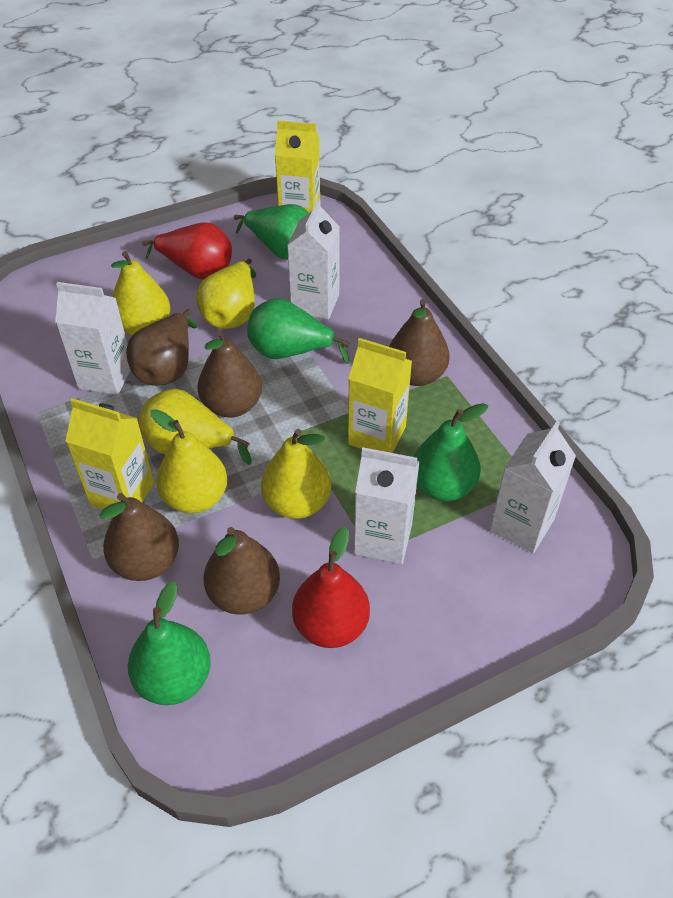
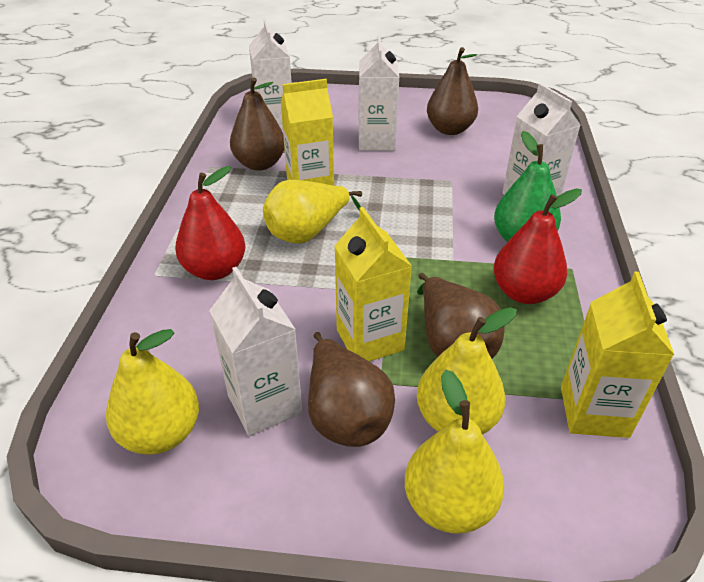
brown pear: [100,493,179,581] [126,309,197,386] [197,330,262,418] [204,527,280,615] [389,299,450,386] = 5 -> [230,77,285,171] [308,332,395,447] [417,273,505,358] [427,47,478,135] = 4
green pear: [128,581,211,705] [234,204,309,260] [247,298,350,364] [413,403,488,501] = 4 -> [494,131,561,242] = 1
yellow pear: [111,251,170,335] [139,389,251,465] [151,409,227,514] [197,259,256,329] [261,429,331,519] = 5 -> [106,329,199,455] [263,180,362,243] [405,370,504,534] [417,307,517,435] = 4

